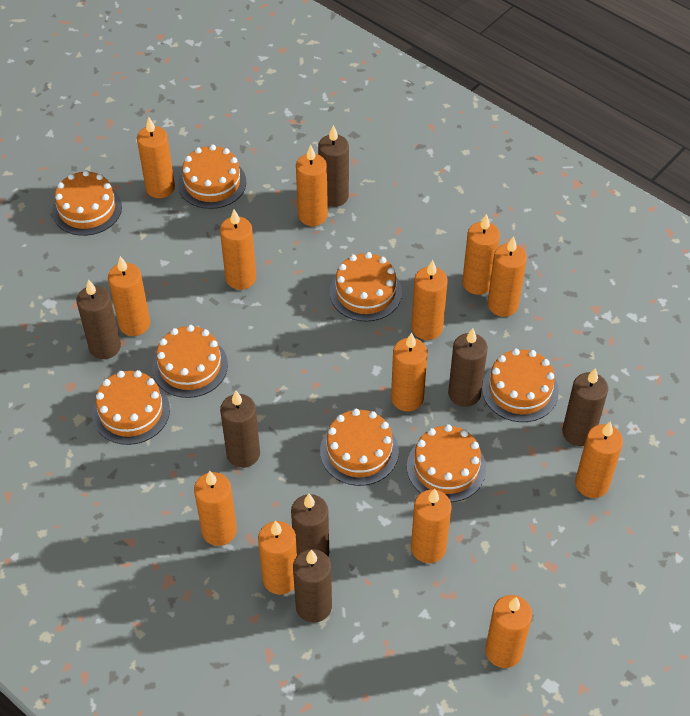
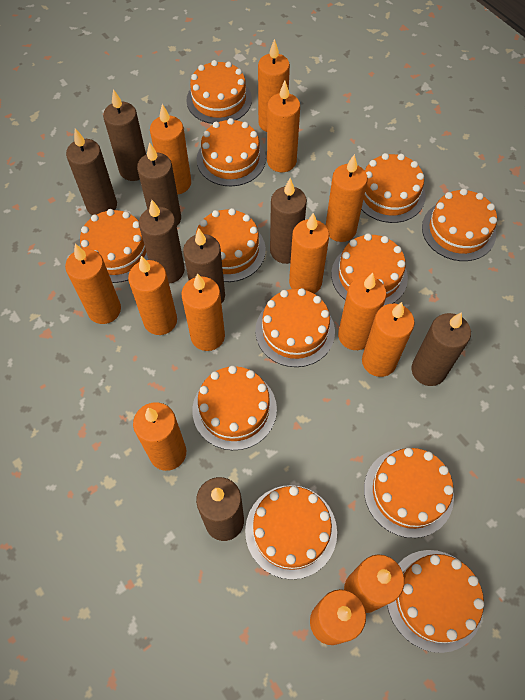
brown candle: [76,279,121,359] [220,390,260,468] [291,494,329,557] [293,549,332,623] [318,125,349,207] [448,328,488,407] [562,368,608,446] = 7 -> [66,128,117,215] [103,89,146,181] [137,142,181,226] [139,200,185,283] [183,229,225,304] [196,477,244,541] [270,178,307,264] [411,312,471,386] = 8
orange cake: [52,170,122,236] [92,370,170,445] [152,325,228,398] [178,144,246,209] [320,409,399,486] [330,252,402,322] [407,424,486,502] [482,348,559,422] = 8 -> [80,209,148,283] [186,60,252,124] [192,366,277,450] [196,208,266,282] [197,118,266,186] [245,485,337,580] [255,288,335,367] [331,233,408,305] [361,153,426,223] [364,448,454,538] [387,550,484,653] [422,188,497,261] = 12

